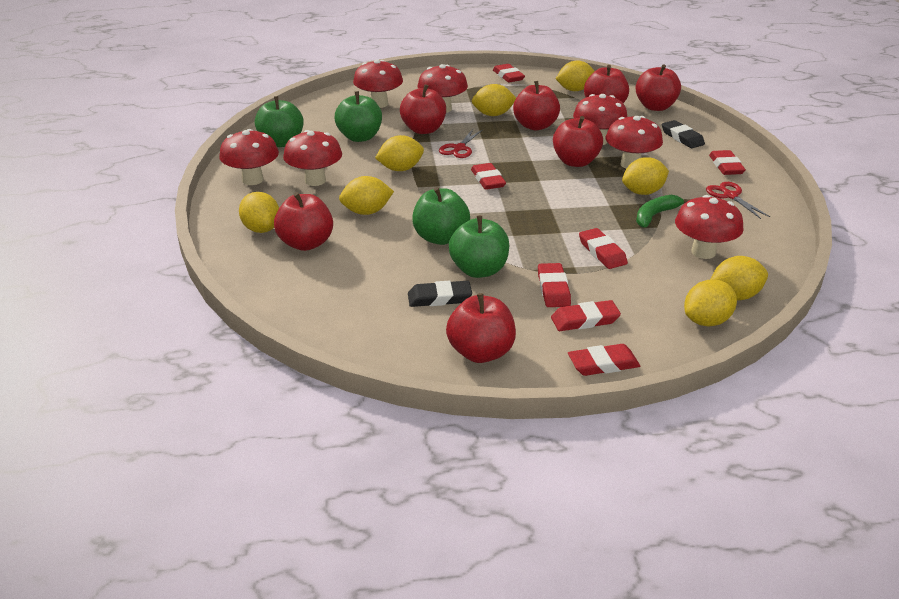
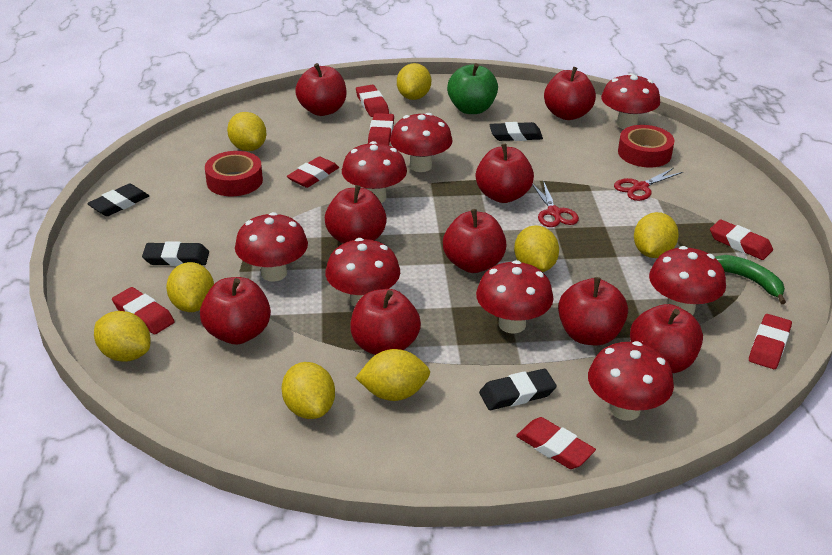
black eraser: [408,280,472,307] [662,120,705,148] = 2 -> [87,184,149,216] [142,242,209,266] [479,369,557,410] [489,122,543,141] = 4
green apple: [255,96,304,147] [335,91,382,142] [412,187,470,245] [449,215,509,278] = 4 -> [447,63,498,114] = 1
red apple: [274,192,333,251] [400,84,446,134] [446,293,516,363] [513,81,560,130] [553,116,603,167] [584,65,629,103] [635,65,681,111] = 7 -> [200,277,271,345] [295,63,347,116] [325,185,387,244] [350,289,421,355] [443,209,507,273] [476,144,534,203] [544,67,596,120] [558,277,628,345] [630,304,703,373] = 9
red mushroom: [219,129,279,185] [283,130,342,186] [353,59,403,108] [418,64,468,113] [573,94,628,145] [605,116,663,169] [675,195,744,259] = 7 -> [235,212,308,281] [325,238,400,307] [342,141,407,203] [390,113,453,172] [476,260,553,333] [588,341,674,421] [601,73,660,129] [649,246,726,315] = 8
red tape: none = 0 -> [205,151,263,196] [618,125,674,168] = 2

